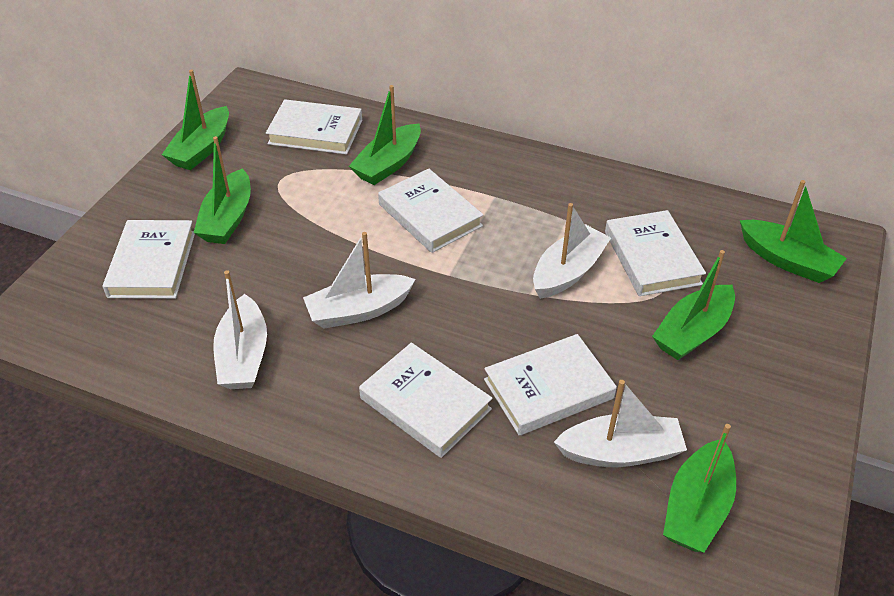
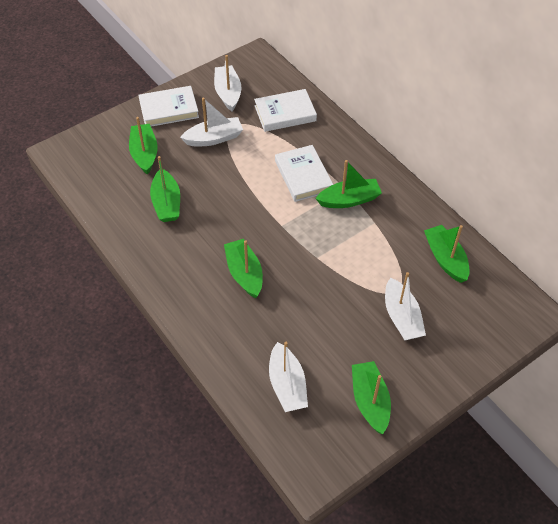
white book: [103,220,195,299] [266,99,362,155] [359,343,492,458] [378,169,483,253] [484,334,617,436] [605,210,706,296] = 6 -> [138,86,199,127] [254,89,317,132] [275,145,333,202] = 3

